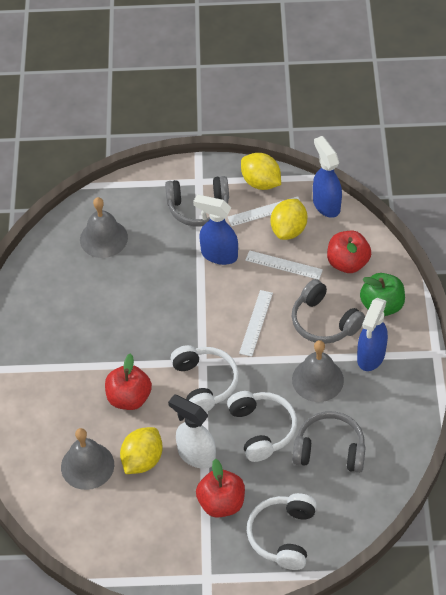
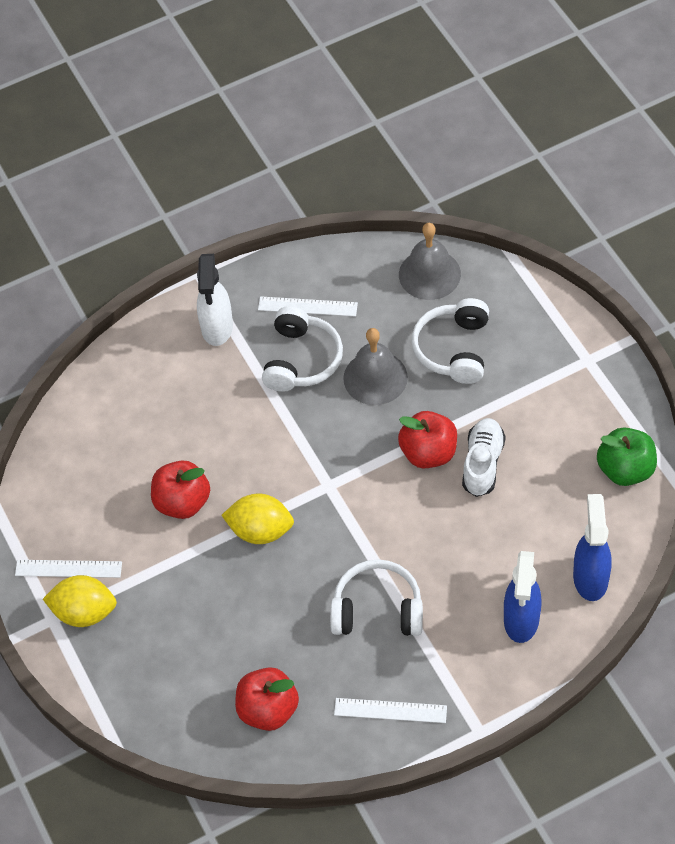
blue spray bottle: [193,195,238,265] [313,136,342,218] [357,298,388,371] = 3 -> [504,551,541,643] [573,494,611,601] = 2
grey bell: [61,428,114,490] [80,197,128,258] [292,340,344,402] = 3 -> [343,328,408,405] [399,223,461,300] = 2
grey headphones: [165,176,229,227] [292,279,365,344] [293,411,366,473] = 3 -> none = 0
white shoe: none = 0 -> [462,418,506,497] = 1
yellow lemon: [120,427,163,474] [241,153,281,190] [271,199,307,240] = 3 -> [43,575,117,627] [221,494,294,544] = 2

